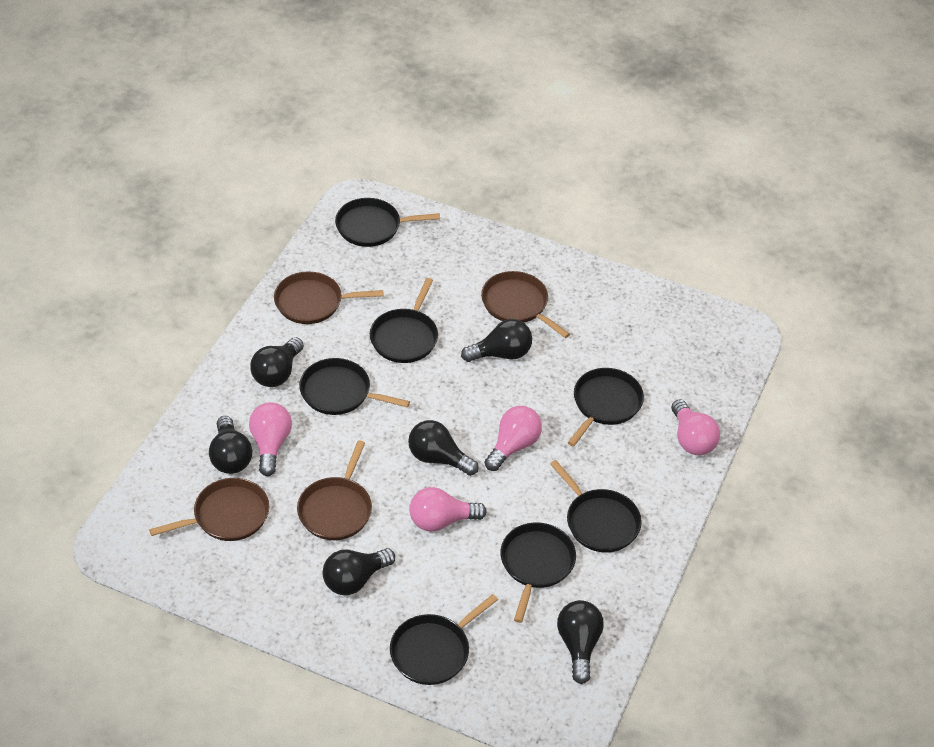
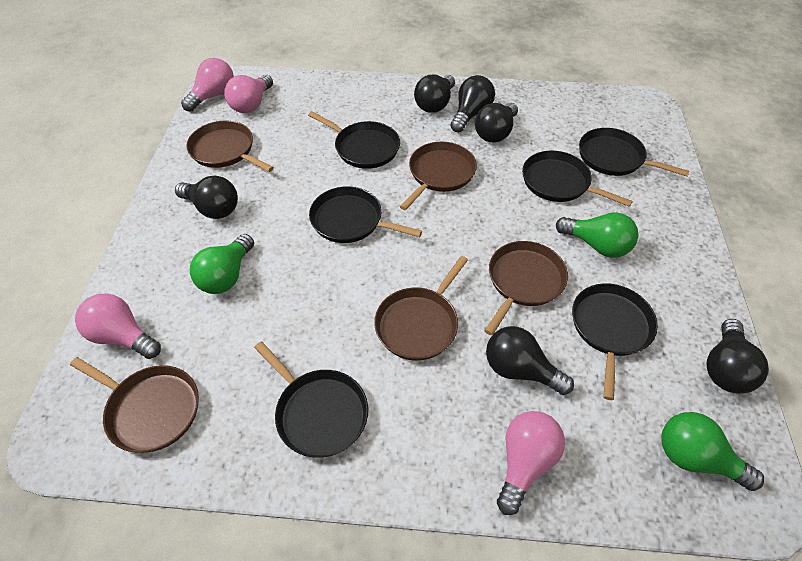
black pan: [299,358,410,415] [335,198,440,247] [370,278,438,363] [390,594,498,685] [500,522,576,623] [550,460,642,552] [568,368,644,446] = 7 -> [254,341,368,458] [308,111,400,169] [309,186,422,243] [522,151,633,207] [572,283,658,400] [579,128,690,176] = 6
brown pan: [149,478,269,541] [274,271,384,324] [297,440,372,540] [481,271,570,338] = 4 -> [70,357,199,453] [186,121,274,172] [374,256,468,361] [400,142,477,210] [484,241,568,335] = 5
green light bulb: none = 0 -> [190,234,254,294] [556,212,639,258] [661,412,764,491] = 3

